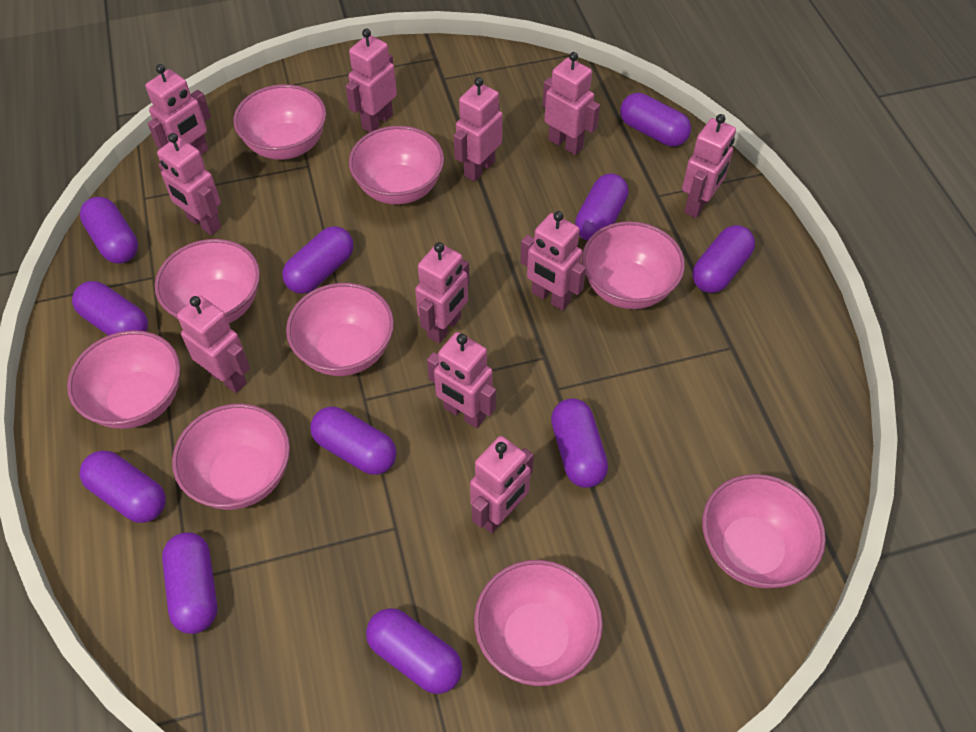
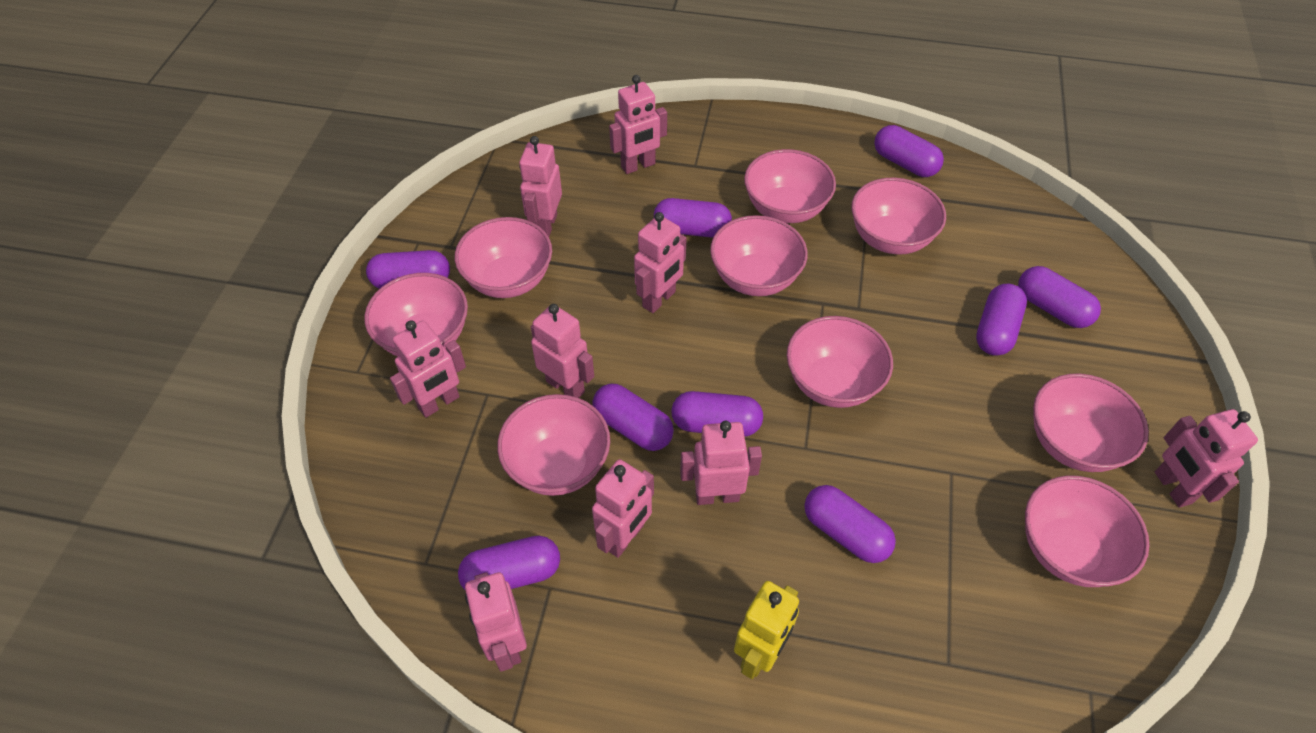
pink robot: [145,64,211,155] [157,133,221,235] [177,295,250,393] [345,29,397,132] [415,242,470,343] [427,332,496,428] [454,77,503,182] [470,436,534,533] [520,211,586,311] [543,52,600,155] [682,114,736,218] = 11 -> [390,320,466,418] [465,572,527,672] [519,136,562,237] [531,304,594,398] [592,459,654,558] [609,75,667,174] [634,212,687,313] [680,421,762,505] [1155,409,1258,508] = 9
purple capsule: [72,281,148,336] [80,197,138,264] [80,450,166,523] [162,532,217,634] [282,226,353,294] [310,407,397,475] [366,608,462,694] [551,398,608,488] [575,173,629,241] [620,93,691,147] [692,225,755,293] = 11 -> [366,250,450,289] [458,536,560,590] [592,384,674,451] [654,198,732,238] [671,391,763,437] [804,485,896,563] [874,125,944,177] [976,284,1027,356] [1018,266,1101,328] = 9
yellow robot: none = 0 -> [734,581,799,679] = 1

